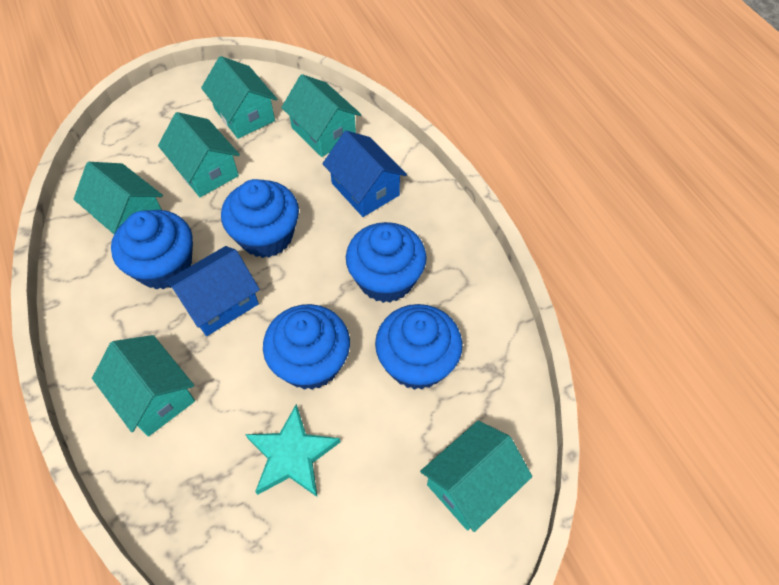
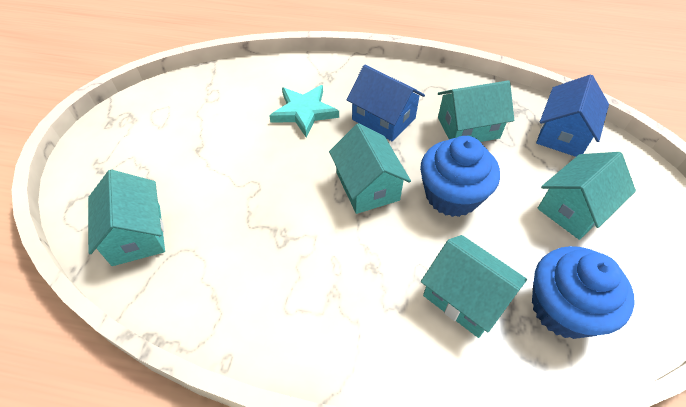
blue cupcake: [111,210,193,290] [221,179,299,258] [263,304,350,390] [346,222,427,303] [375,304,463,390] = 5 -> [420,136,500,217] [532,246,635,339] = 2
turquoise house: [74,162,163,234] [92,335,195,436] [158,112,240,197] [201,56,277,139] [281,74,361,157] [420,420,532,532] = 6 -> [88,169,165,266] [329,123,411,214] [421,235,527,338] [438,80,514,142] [537,152,636,240] = 5

